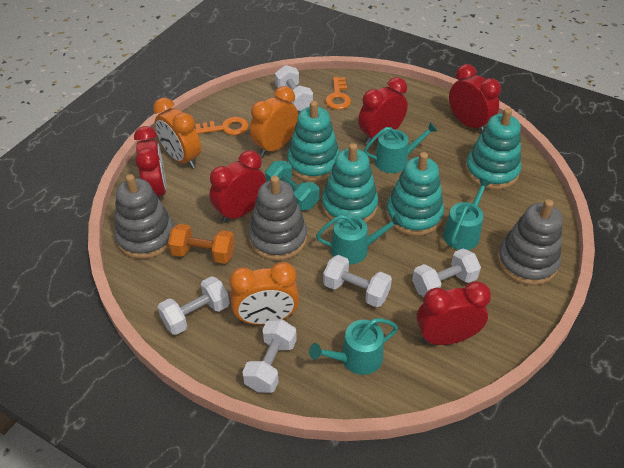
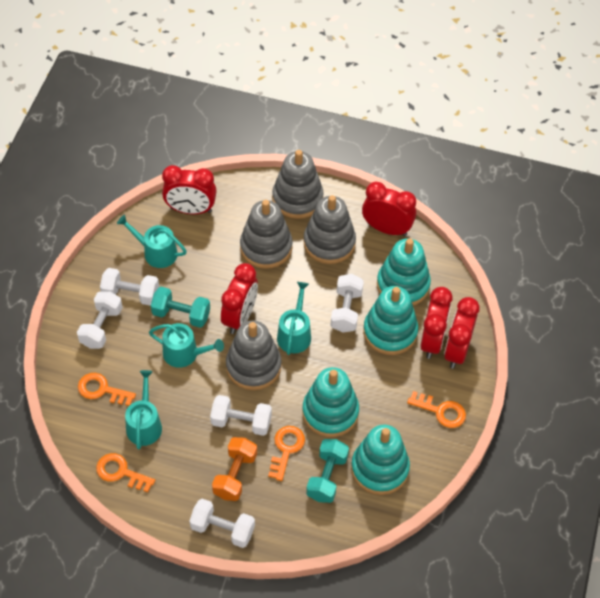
grey stacking toy: [114,174,174,259] [248,176,307,261] [497,199,563,285] = 3 -> [226,321,282,390] [240,200,292,269] [272,150,324,219] [303,195,356,264] = 4
orange clock: [153,98,201,169] [229,262,299,325] [250,86,298,157] = 3 -> none = 0
orange key: [195,117,248,135] [325,77,351,110] = 2 -> [78,373,136,406] [96,453,155,492] [268,426,305,481] [407,391,466,428] = 4
turquoise dumbbell: [265,161,319,211] = 1 -> [151,287,210,328] [306,439,349,503] = 2

